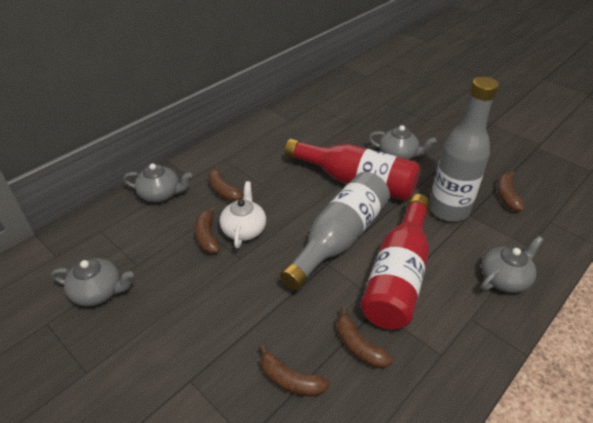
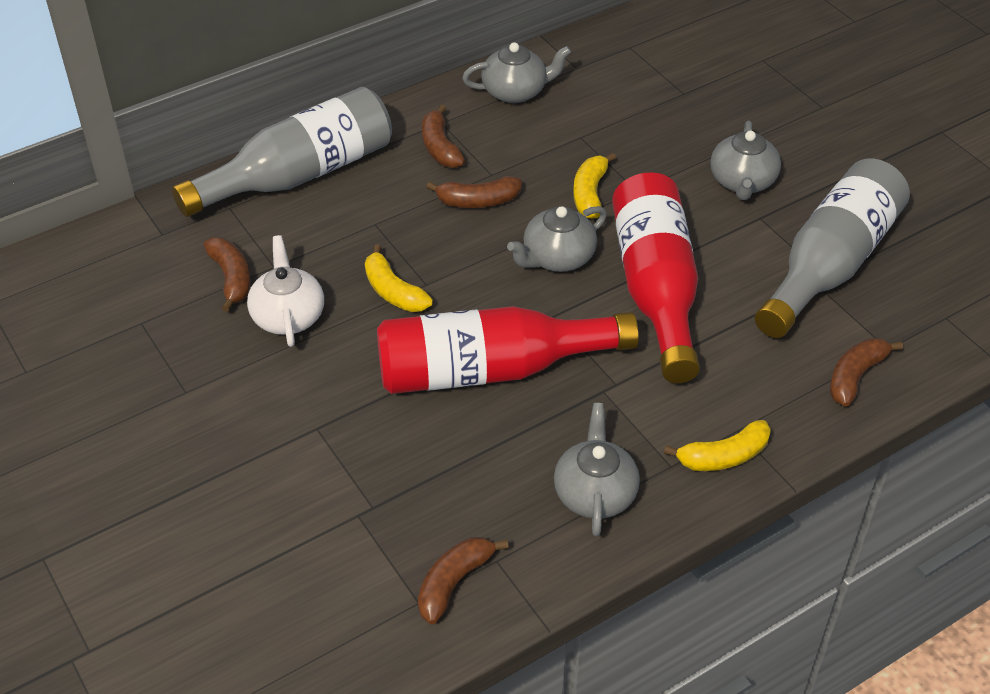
yellow banana: none = 0 -> [365,244,433,312] [573,153,616,219] [664,420,771,471] = 3

